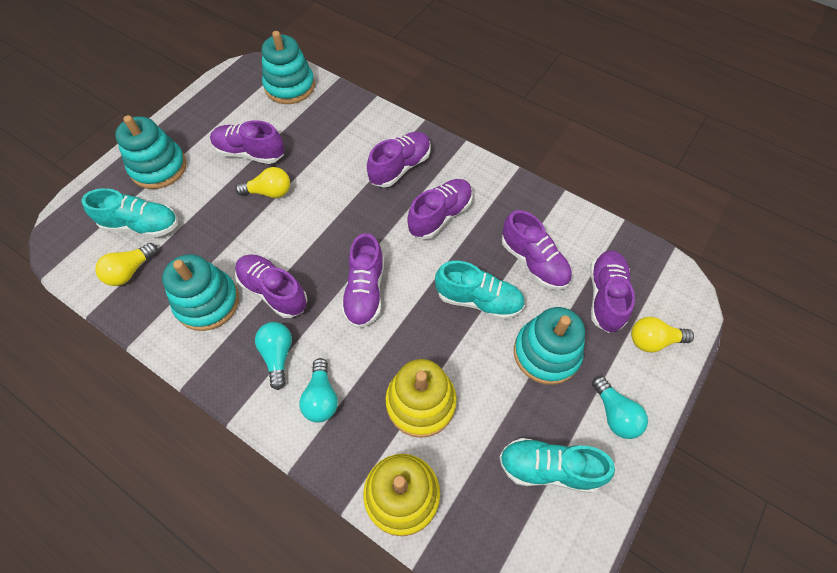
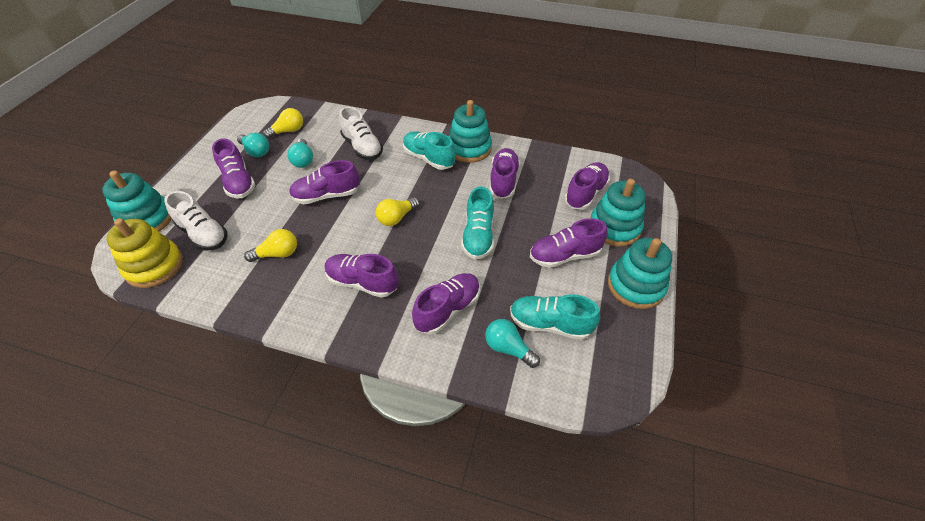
white shoe: none = 0 -> [164,191,227,251] [339,107,383,160] = 2
yellow stacking toy: [363,454,440,536] [385,359,457,438] = 2 -> [106,218,183,288] = 1

